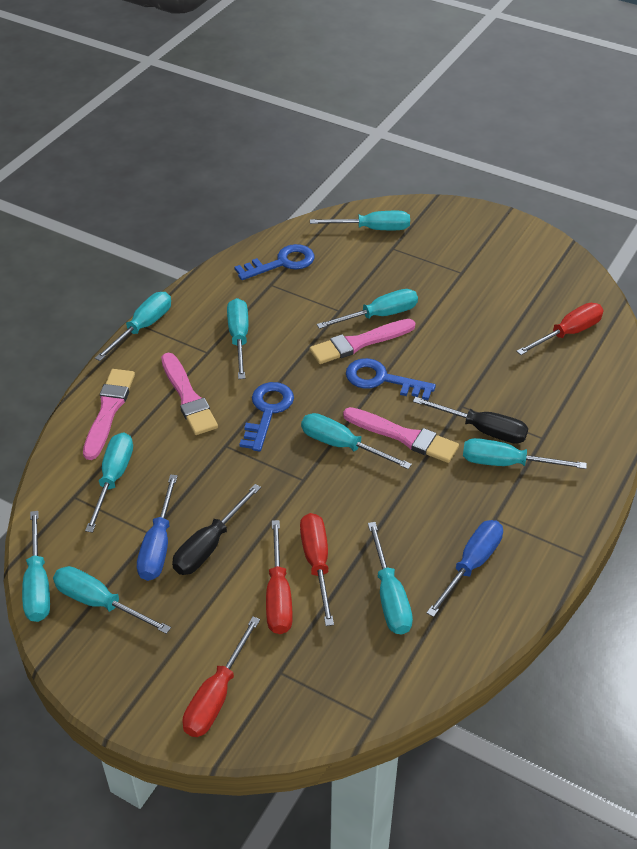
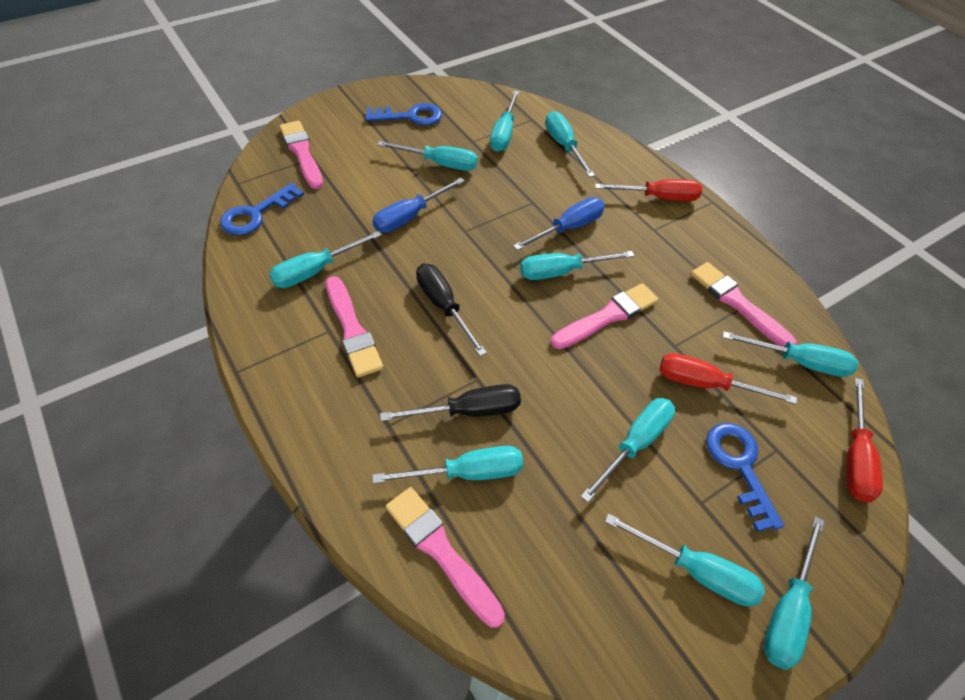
pink brush: [83,369,135,460] [161,353,218,435] [310,319,415,364] [343,407,459,463] = 4 -> [280,121,323,189] [326,276,383,378] [386,487,505,628] [551,283,659,349] [691,262,797,347] = 5
red screwdriver: [183,616,260,737] [266,520,293,634] [300,513,334,626] [516,303,604,355] = 4 -> [595,179,702,201] [660,353,797,404] [846,378,883,502] = 3

